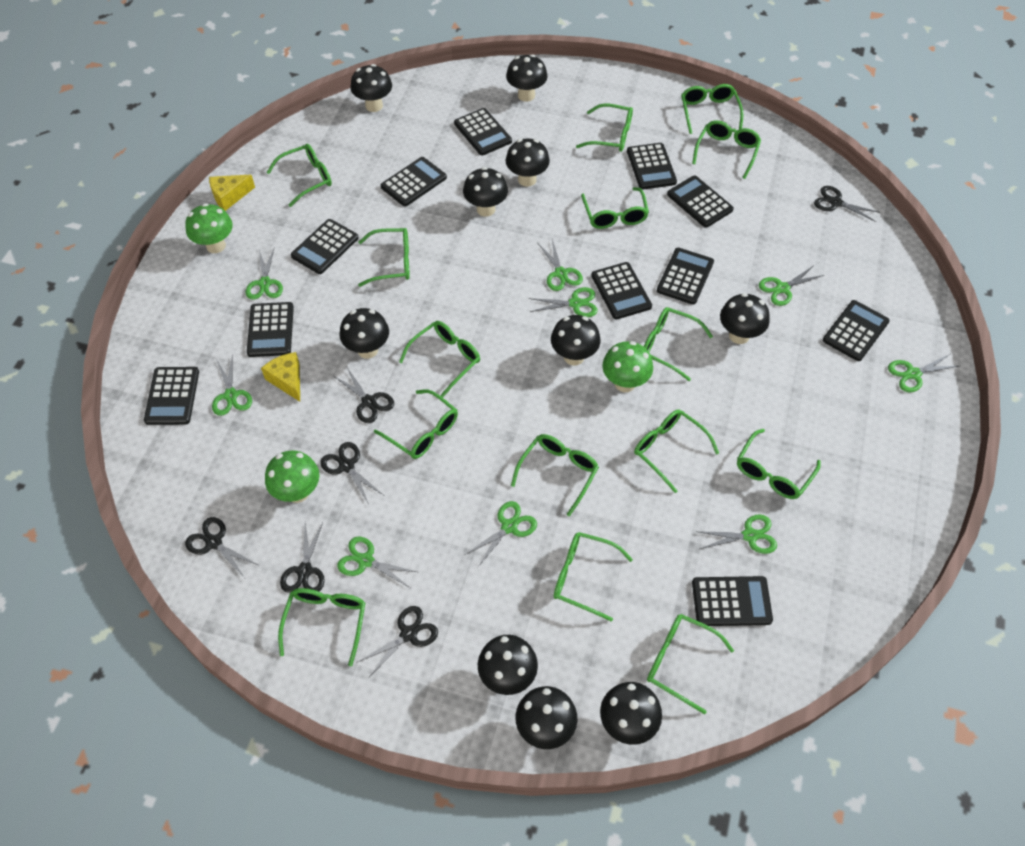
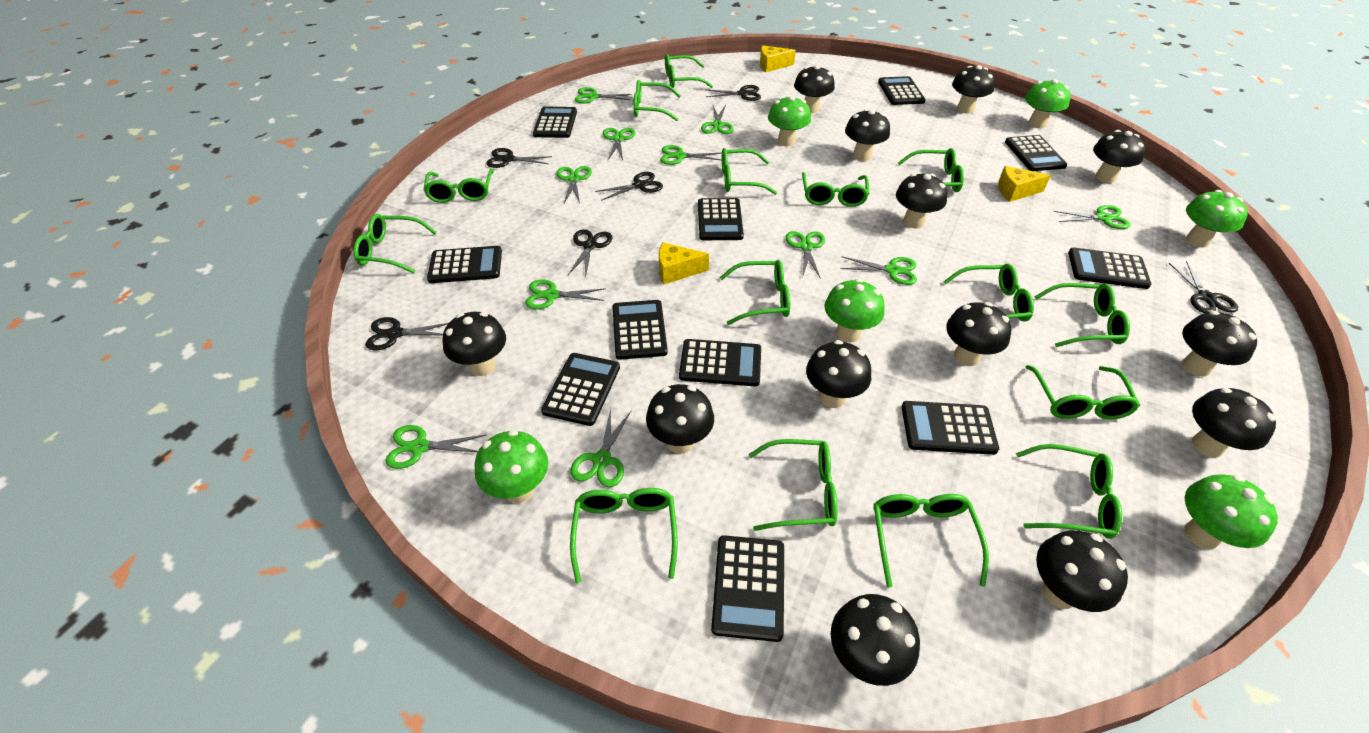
black mushroom: [340,308,389,359] [350,64,392,112] [463,167,508,217] [478,635,538,695] [506,54,547,102] [506,139,550,187] [516,686,577,749] [551,315,601,365] [600,682,662,745] [720,293,770,344] = 10 -> [442,312,506,376] [646,384,714,454] [794,65,835,113] [806,340,871,408] [831,594,920,686] [845,109,890,161] [896,173,947,229] [946,302,1011,366] [952,65,995,114] [1036,530,1128,612] [1093,130,1146,183] [1182,311,1257,377] [1192,388,1276,458] = 13
green mushroom: [185,203,233,253] [265,450,319,503] [602,341,653,392] = 3 -> [474,430,548,503] [768,96,811,146] [824,279,885,343] [1025,79,1071,129] [1184,474,1278,550] [1186,190,1248,248] = 6
green scissors: [212,354,252,416] [246,249,283,300] [337,536,417,588] [465,501,537,567] [529,287,598,317] [538,239,583,291] [696,514,777,554] [759,266,824,306] [888,354,959,392] = 9 -> [386,425,487,469] [525,280,606,309] [556,166,592,203] [570,409,632,487] [575,87,632,103] [603,128,635,160] [660,145,721,165] [701,105,734,134] [786,231,825,279] [840,256,917,285] [1053,205,1130,229] = 11
yellow cheese: [209,175,255,211] [261,352,300,402] = 2 -> [659,242,709,284] [760,45,796,72] [998,166,1051,202] = 3

